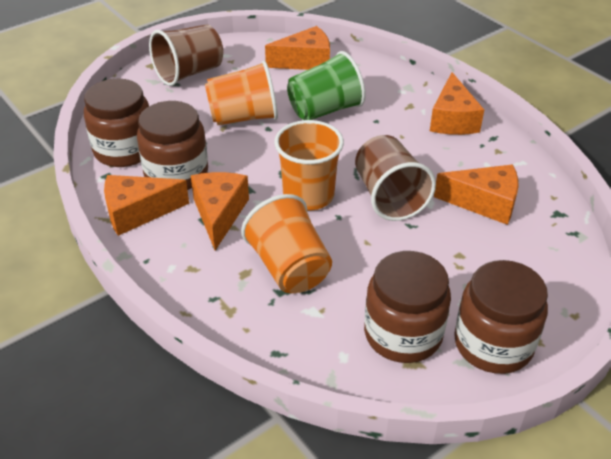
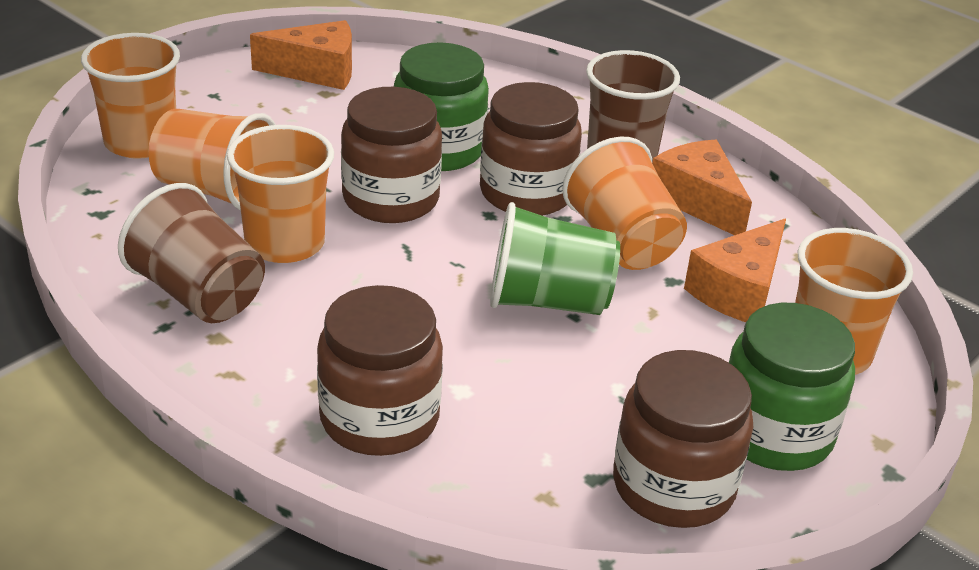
green jar: none = 0 -> [394,42,489,171] [729,303,855,471] = 2
orange cheese: [104,175,189,236] [191,172,249,251] [265,26,330,70] [430,72,484,135] [434,164,518,225] = 5 -> [250,20,352,90] [652,140,752,235] [684,218,786,322] = 3
orange cup: [205,61,278,125] [241,194,332,293] [274,120,344,210] = 3 -> [81,33,180,159] [149,109,276,211] [227,125,334,263] [562,137,687,270] [795,228,913,375] = 5

